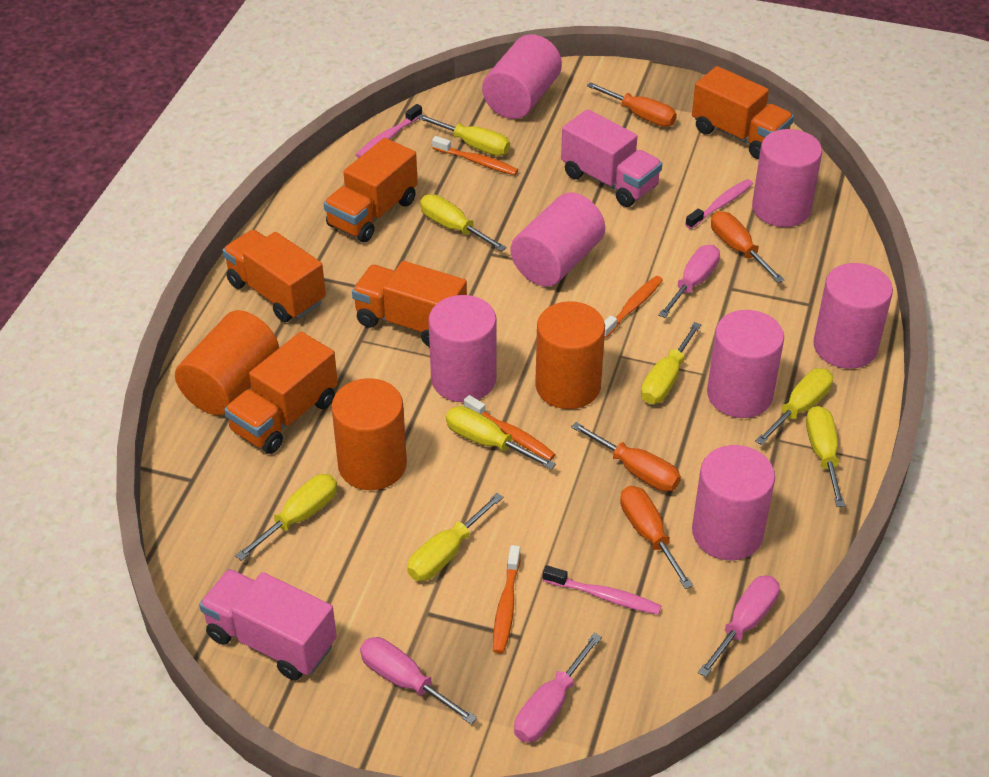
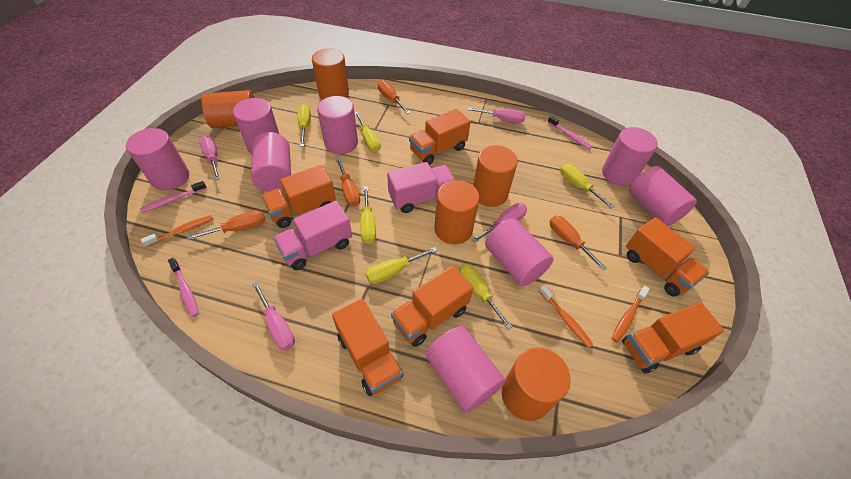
orange cylinder: [175,310,279,415] [331,378,407,490] [535,301,605,409] = 3 -> [202,90,255,128] [312,48,349,100] [434,180,480,244] [473,145,518,207] [502,347,571,421] = 5
orange toothbrush: [432,136,518,175] [464,395,556,461] [493,545,521,654] [604,276,663,339] = 4 -> [141,215,213,247] [539,285,593,348] [612,286,650,342] = 3
orange truck: [222,230,326,322] [224,332,338,454] [324,138,418,242] [352,261,467,347] [692,66,794,160] = 5 -> [261,165,336,228] [332,299,403,396] [391,266,473,347] [409,109,471,165] [622,302,724,373] [626,217,709,296] = 6
pink cylinder: [429,295,497,402] [482,34,562,119] [511,193,605,287] [692,445,775,560] [707,310,784,418] [752,129,822,227] [813,263,893,369] = 7 -> [126,128,189,191] [233,98,279,154] [251,132,291,192] [317,96,358,154] [426,326,506,413] [485,218,554,286] [602,127,658,186] [629,166,697,226] = 8
yellow screwdriver: [235,474,338,561] [407,493,503,581] [417,114,510,156] [420,194,507,251] [446,406,556,470] [641,322,701,404] [755,368,833,445] [806,406,845,507] = 8 -> [297,104,311,147] [354,112,381,152] [360,186,376,244] [366,247,438,284] [459,264,512,329] [560,164,614,209] = 6

